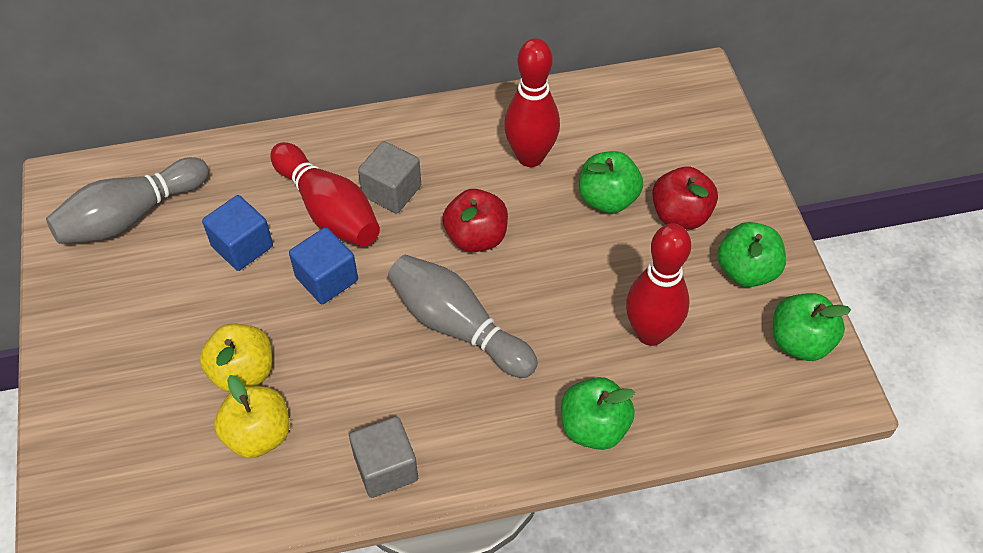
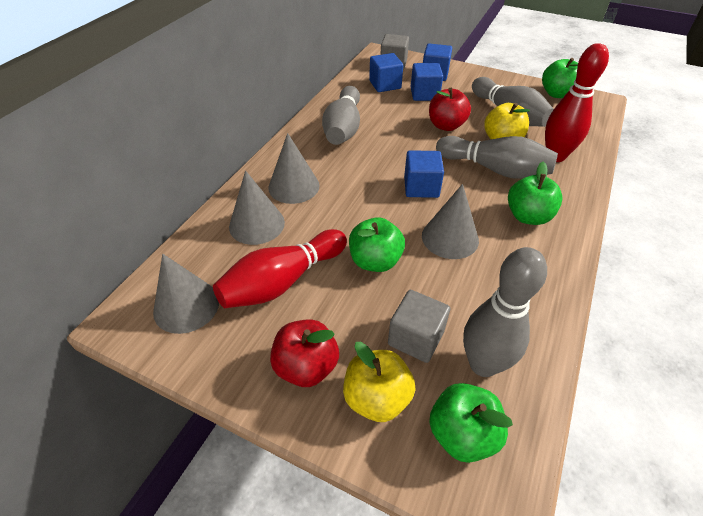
blue cube: [202,195,273,271] [289,227,358,304] = 2 -> [369,53,403,92] [404,150,444,198] [411,63,443,101] [423,43,452,81] = 4
grey bowling pin: [46,157,209,244] [388,255,538,378] = 2 -> [322,86,360,145] [436,136,558,178] [463,247,547,377] [472,77,554,127] = 4
grey cone: none = 0 -> [153,254,219,334] [229,170,285,245] [268,133,320,204] [422,184,479,259] = 4
red bowling pin: [270,142,380,246] [504,38,560,167] [626,223,691,346] = 3 -> [213,229,347,308] [545,43,609,162] = 2

